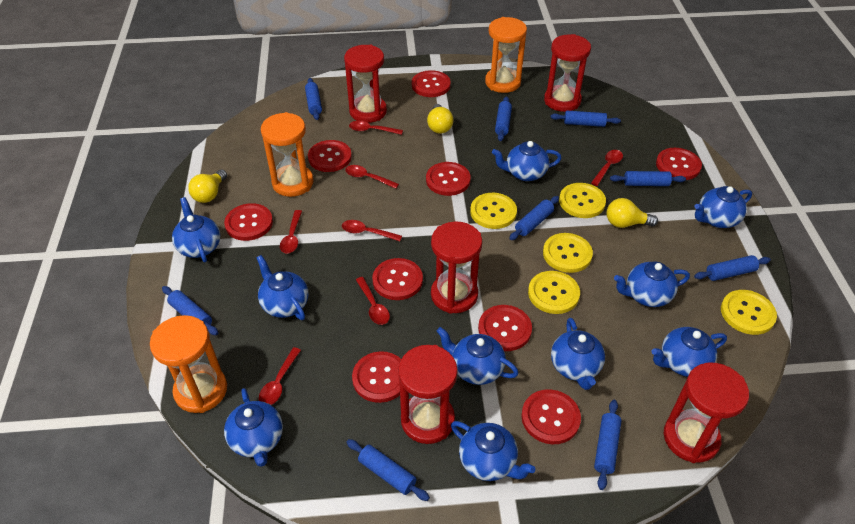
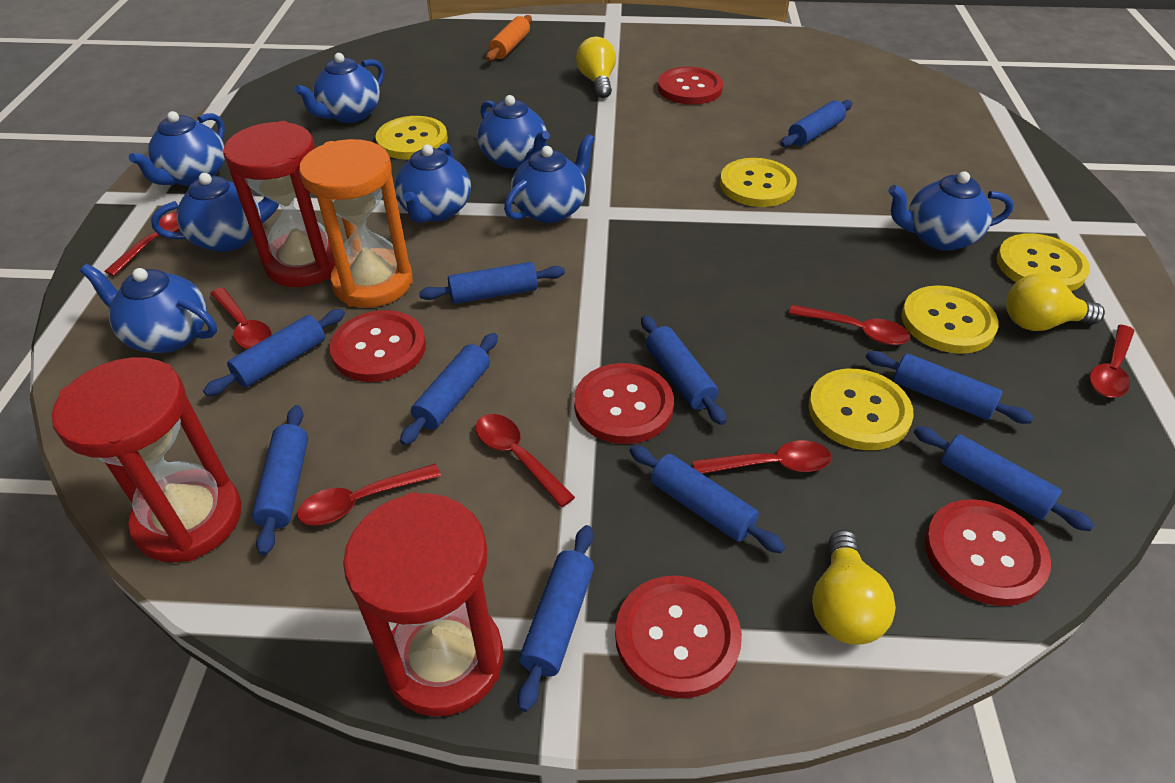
blue rolling pin: [162,286,218,335] [305,78,322,120] [346,439,430,501] [495,96,512,141] [509,196,559,240] [550,111,621,127] [594,400,622,490] [610,171,686,186] [694,255,771,281] = 9 -> [203,309,345,396] [252,405,308,556] [400,333,498,445] [419,262,565,304] [517,525,594,712] [630,445,785,553] [641,315,726,425] [781,100,852,147] [866,351,1034,424] [914,426,1094,531] = 10
blue teapot: [172,197,220,262] [224,388,283,467] [256,255,308,320] [436,327,519,385] [451,421,535,481] [492,141,561,181] [551,318,605,390] [614,261,690,307] [651,327,727,377] [694,186,752,228] = 10 -> [80,264,217,353] [129,111,225,186] [151,173,279,252] [294,53,384,123] [395,143,471,223] [477,95,550,169] [504,134,595,223] [888,171,1014,251] = 8
orange hourglass: [150,315,227,413] [261,112,313,197] [485,17,527,93] = 3 -> [299,139,413,308] = 1
orange rolling pin: none = 0 -> [486,15,532,61] = 1
red button: [224,203,273,241] [308,140,352,172] [352,351,401,403] [372,258,423,300] [412,70,451,97] [426,162,471,196] [478,305,532,351] [521,389,581,444] [656,148,702,180] = 9 -> [330,310,426,382] [574,363,674,444] [615,576,742,698] [658,67,723,105] [925,499,1051,606] = 5
red hourglass: [344,45,387,123] [398,345,458,444] [431,222,482,314] [544,34,591,112] [663,363,749,463] = 5 -> [52,357,241,562] [223,121,336,287] [343,492,503,717] = 3

